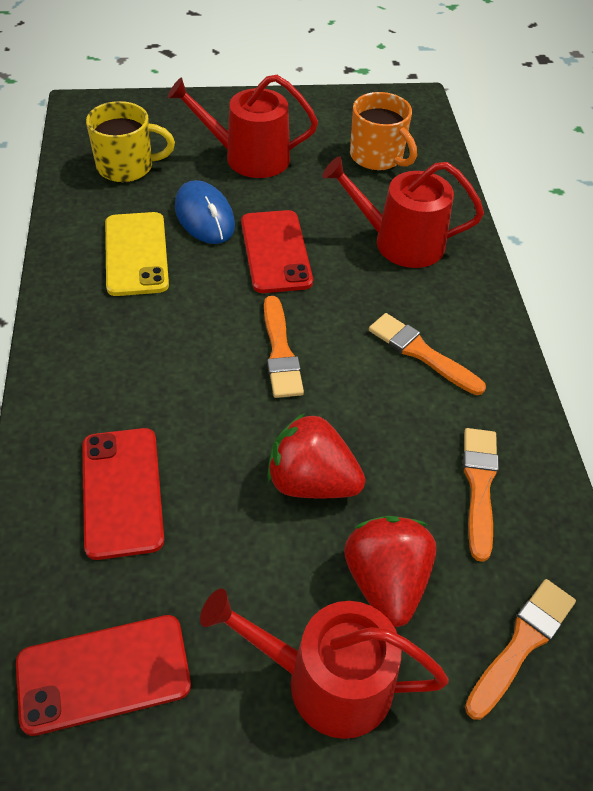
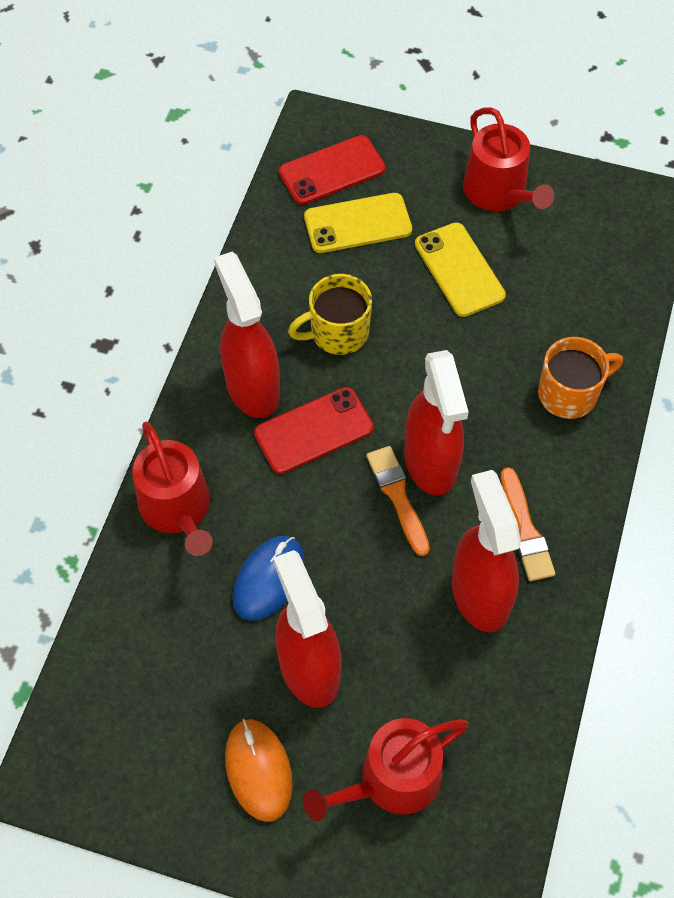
orange brush: [264,296,304,398] [369,313,486,395] [463,428,499,562] [465,579,576,720] = 4 -> [366,446,430,556] [501,467,556,581] = 2
orange mouse: none = 0 -> [225,719,293,822] = 1
red phone: [16,615,191,736] [82,428,164,560] [241,210,313,293] = 3 -> [254,387,374,474] [279,135,386,205] = 2
red spray bottle: none = 0 -> [214,252,280,418] [273,550,341,708] [404,350,469,496] [452,470,521,632] = 4
red strawberry: [267,413,365,499] [344,516,437,627] = 2 -> none = 0
yellow phone: [105,212,169,296] = 1 -> [304,193,412,253] [415,222,506,317] = 2

